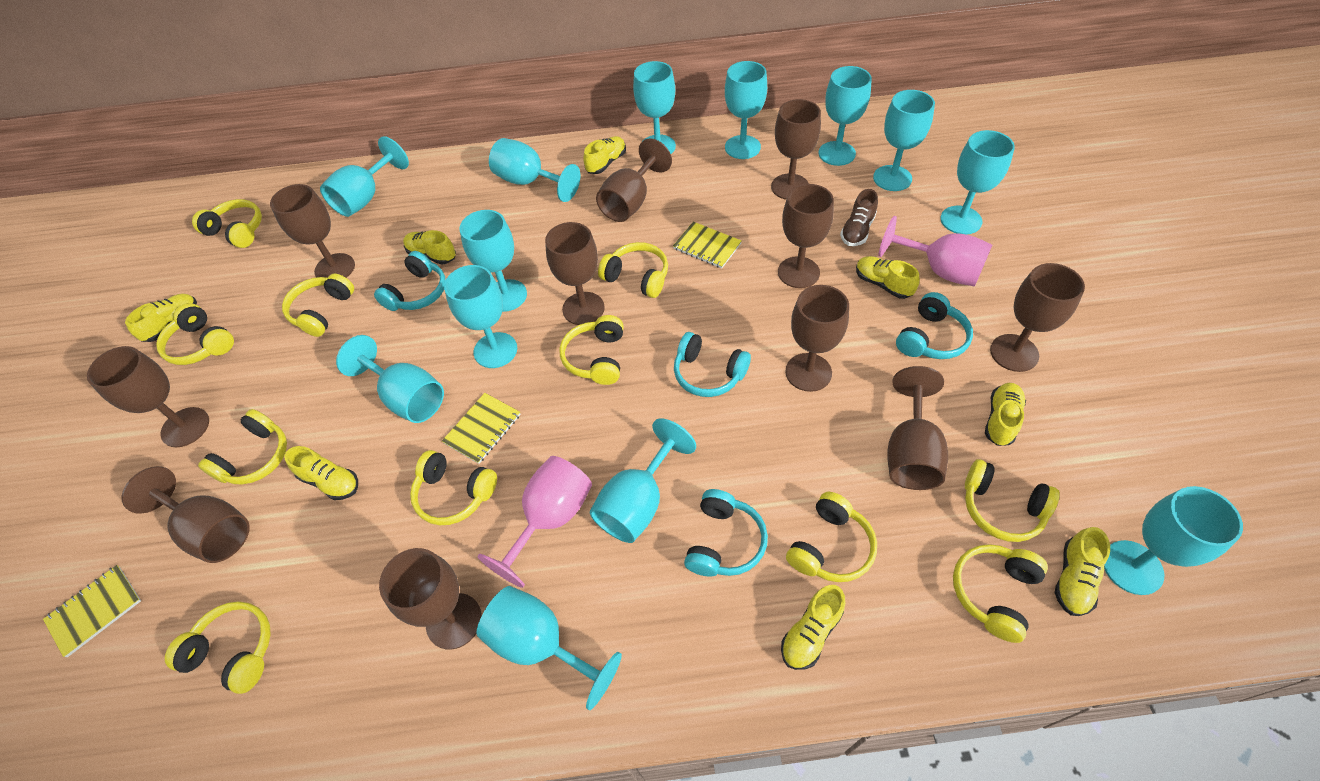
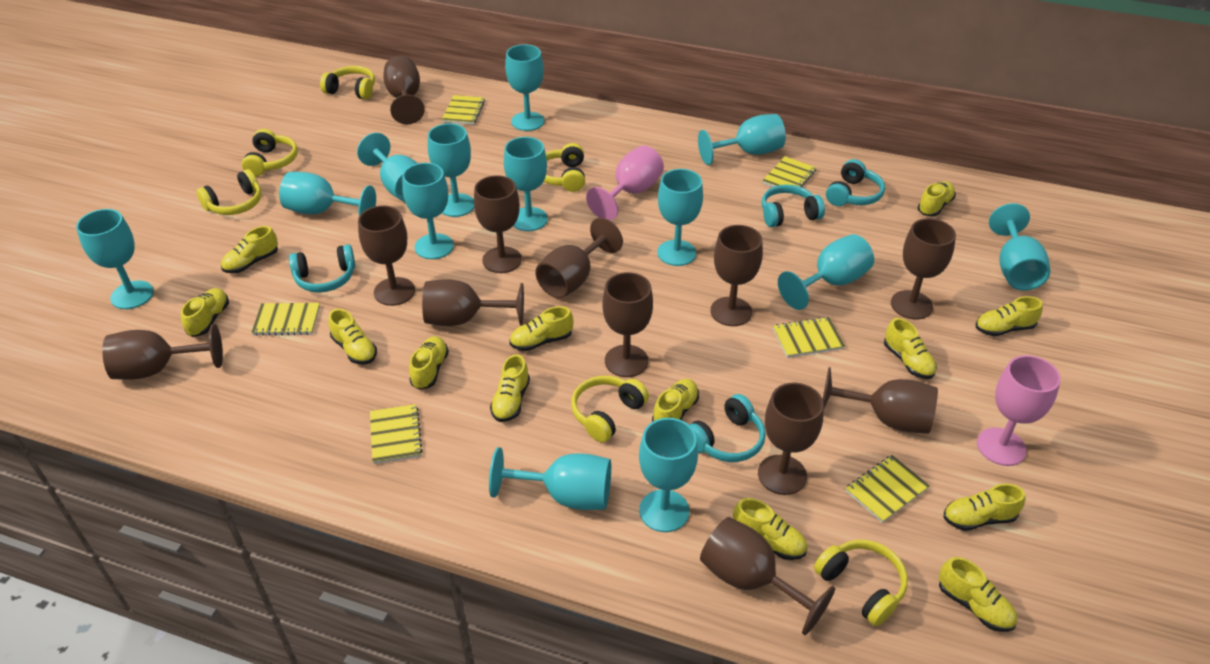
brown goblet: [87,346,209,447] [122,466,250,563] [270,184,355,278] [379,548,482,650] [545,222,605,325] [596,138,672,222] [771,99,821,200] [778,184,834,288] [785,285,849,392] [887,366,948,490] [990,263,1085,372] = 11 -> [102,324,223,380] [358,205,415,306] [383,56,425,124] [422,279,524,326] [474,175,522,273] [535,218,623,298] [602,272,653,377] [700,517,835,635] [710,225,763,326] [758,382,824,495] [823,367,938,434] [891,218,956,320] = 12
brown shoe: [840,189,878,246] = 1 -> none = 0
yellow headphones: [156,303,234,365] [165,601,271,694] [192,199,262,248] [198,409,287,484] [282,274,354,337] [410,450,497,525] [560,315,624,385] [598,242,668,298] [786,492,877,582] [953,544,1048,643] [965,459,1060,542] = 11 -> [196,169,262,215] [242,129,298,176] [320,66,375,100] [543,143,585,192] [571,376,649,442] [814,540,908,626] = 6
yellow notebook: [43,565,141,657] [442,393,521,464] [673,222,742,268] = 3 -> [251,303,320,335] [370,404,423,464] [442,95,485,125] [762,156,817,195] [773,317,845,358] [845,455,930,523] = 6
yellow shoe: [125,294,197,342] [284,446,358,500] [403,230,456,264] [583,136,626,174] [781,585,845,670] [856,256,920,299] [985,383,1026,446] [1055,527,1110,616] = 8 -> [181,288,229,337] [221,226,278,273] [328,309,377,365] [409,336,449,390] [490,354,530,422] [510,306,573,351] [652,379,699,422] [733,498,807,560] [884,318,937,379] [918,181,956,216] [939,557,1017,632] [944,484,1025,531] [976,296,1043,336] = 13

